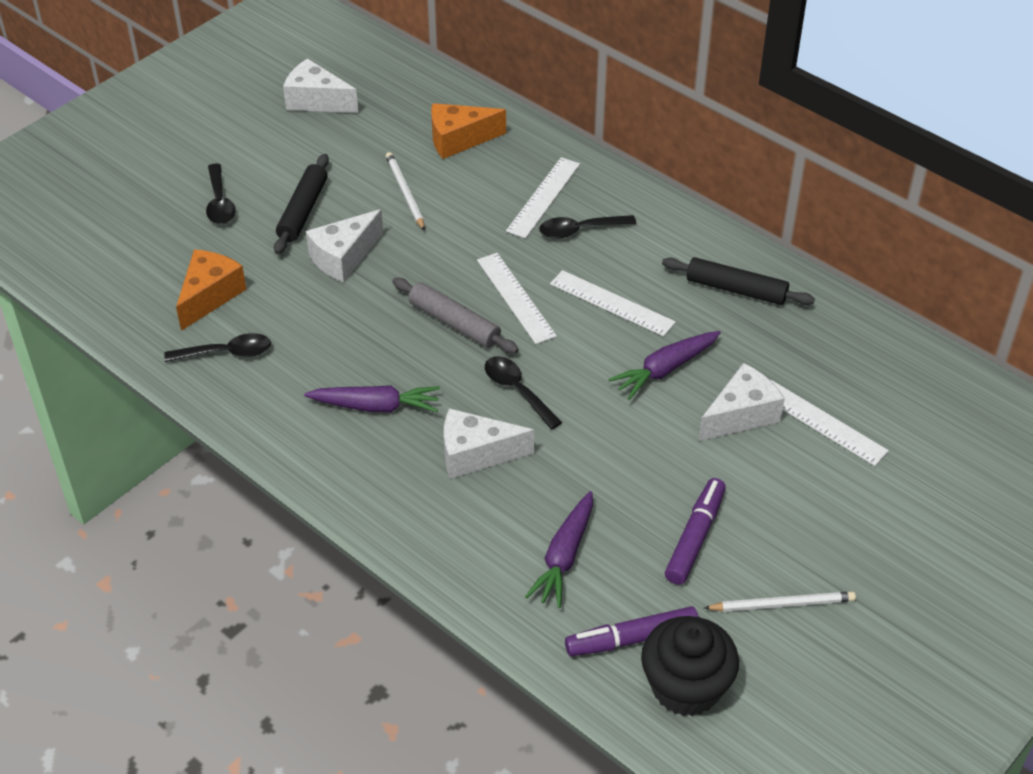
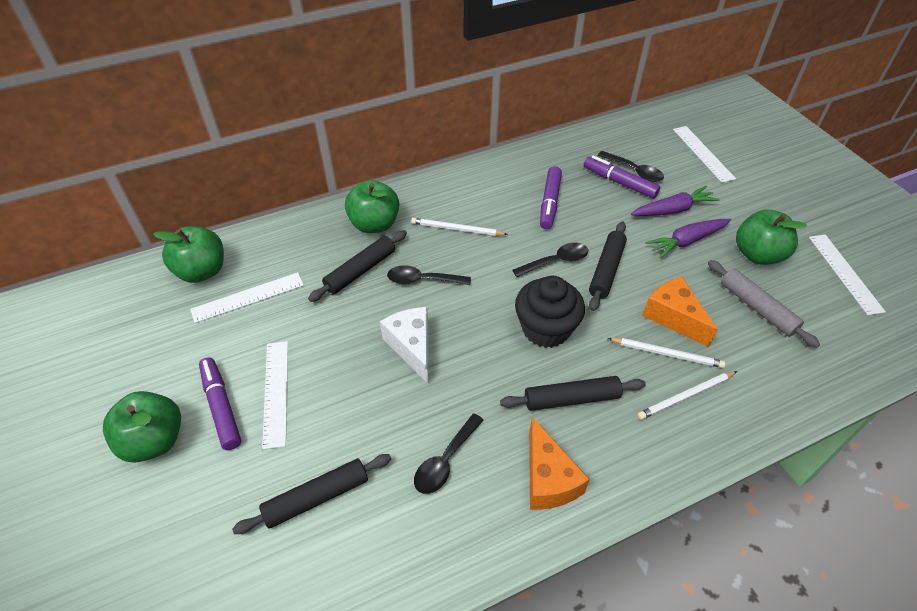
black rolling pin: [274,154,329,254] [662,257,815,305] = 2 -> [232,454,391,534] [308,230,407,302] [500,376,646,411] [589,221,627,311] = 4
green apple: none = 0 -> [103,391,181,463] [153,226,224,283] [345,180,399,233] [736,210,807,265] = 4
purple carrot: [304,385,440,412] [525,491,593,608] [608,331,721,400] = 3 -> [631,186,719,216] [645,219,731,259] = 2
purple marker: [565,606,699,656] [665,478,726,585] = 2 -> [199,357,241,450] [540,166,562,229] [584,155,660,199] = 3
white cheese: [283,58,358,113] [306,209,383,282] [444,408,534,479] [698,363,785,441] = 4 -> [380,307,428,383] = 1
white pencil: [386,152,425,231] [704,591,856,612] = 2 -> [411,218,508,236] [607,338,726,368] [638,371,737,420] = 3

